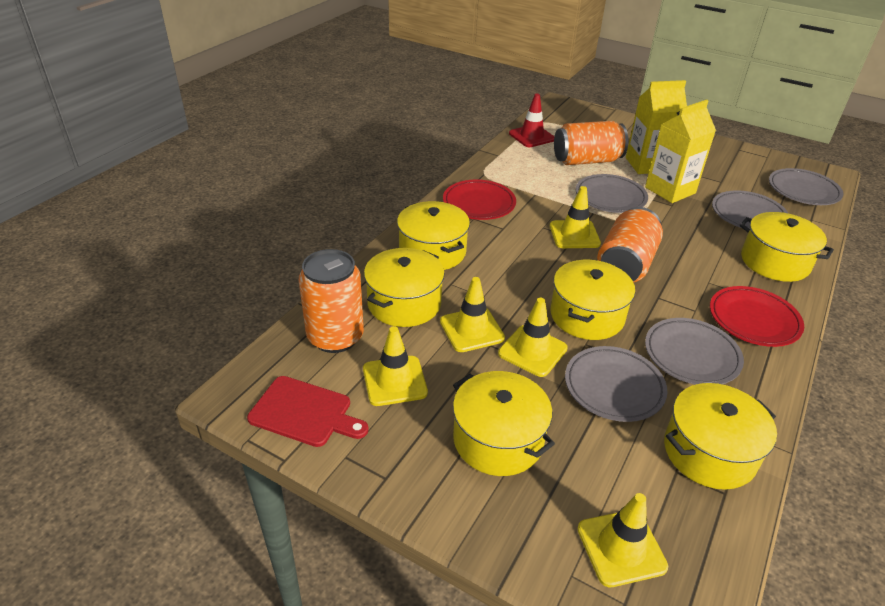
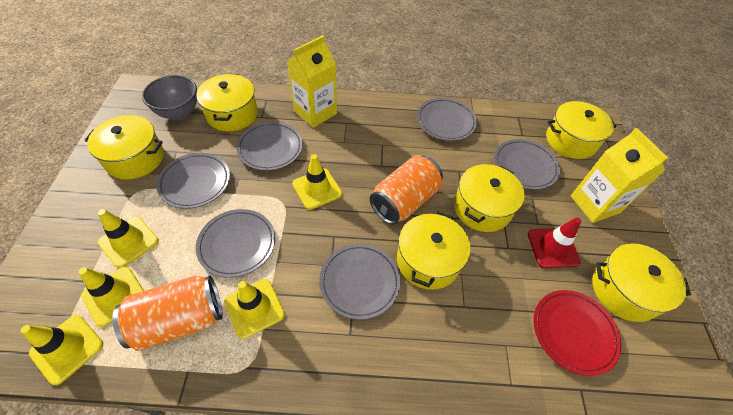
grey bowl: none = 0 -> [142,75,197,120] = 1
grey plate: [565,346,667,422] [576,174,648,213] [645,318,744,385] [712,190,788,229] [769,168,843,205] = 5 -> [156,153,230,209] [196,209,275,278] [236,122,303,171] [319,244,400,320] [417,98,477,141] [494,139,560,190] = 6
orange can: [299,249,364,353] [554,121,628,165] [597,207,663,283] = 3 -> [113,276,223,351] [370,155,443,225] = 2
red cutting board: [247,376,369,447] = 1 -> none = 0
red plate: [443,179,516,220] [710,286,804,347] = 2 -> [534,290,622,376] = 1

